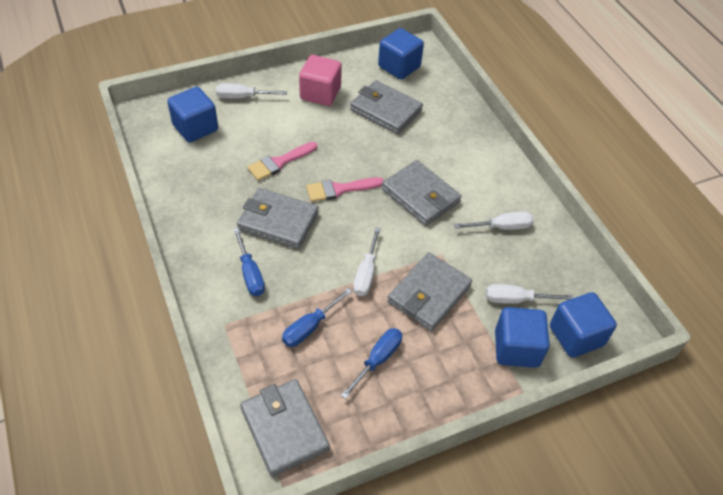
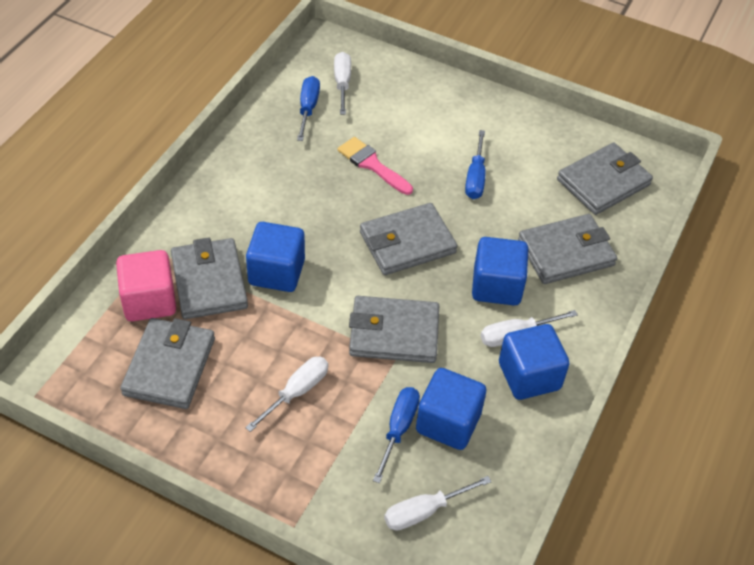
grey wallet: [237,188,319,249] [240,379,330,477] [350,80,423,134] [382,160,461,226] [387,252,472,331] = 5 -> [120,318,215,409] [171,238,248,319] [349,296,439,363] [360,203,457,275] [518,214,617,284] [557,143,653,215] = 6
pink brush: [247,142,317,181] [306,177,384,202] = 2 -> [337,137,413,195] = 1

